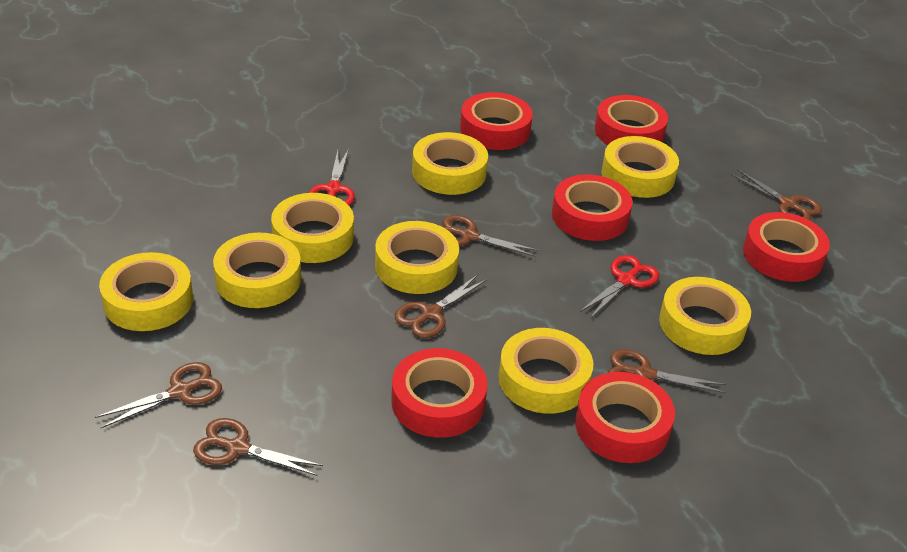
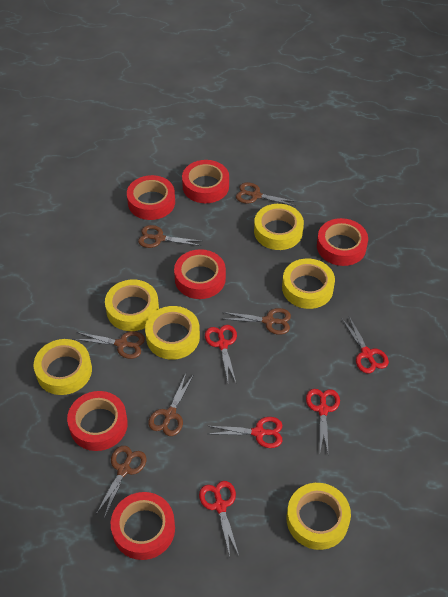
red scissors: [309,149,355,206] [580,255,659,319] = 2 -> [199,481,239,556] [205,325,237,382] [209,417,282,448] [306,389,340,452] [342,316,389,373] = 5
yellow tape: [99,252,193,331] [213,233,301,308] [271,193,354,263] [375,221,459,294] [412,132,488,195] [498,328,593,414] [602,136,679,198] [659,277,751,355] = 8 -> [34,339,92,395] [105,280,159,331] [145,306,200,360] [254,204,304,250] [282,259,335,309] [287,483,351,550] = 6

